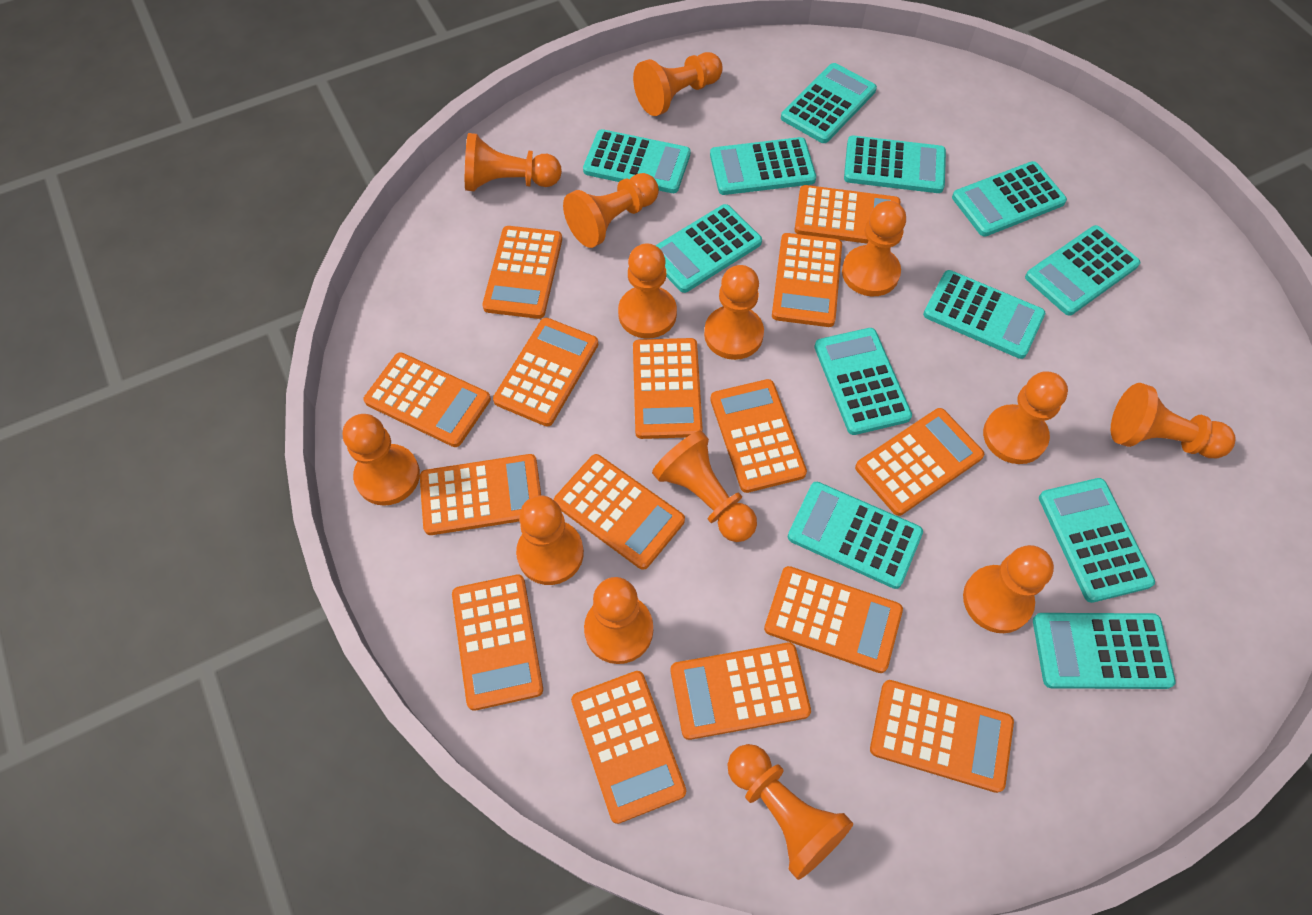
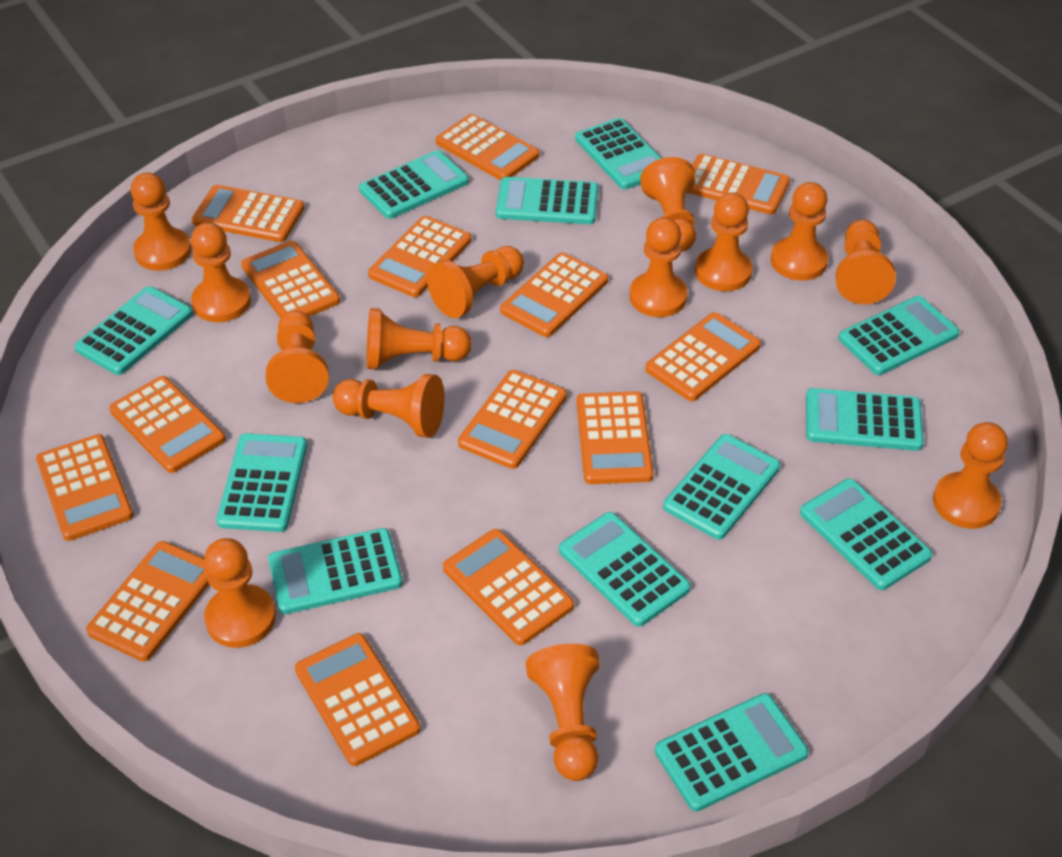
orange calculator: [364,352,491,447] [420,454,541,535] [452,574,543,711] [482,226,562,319] [493,318,598,426] [554,454,685,570] [571,671,686,824] [633,338,703,439] [671,643,811,740] [710,379,807,493] [764,566,903,673] [772,233,842,327] [795,185,900,244] [855,408,984,516] [870,680,1014,793] = 15 -> [36,434,134,541] [86,541,209,662] [109,376,225,473] [192,185,304,242] [241,241,340,318] [295,633,420,766] [368,216,472,297] [436,114,540,180] [443,529,574,645] [458,370,567,469] [500,252,608,337] [577,391,654,484] [645,312,761,401] [687,154,790,214] = 14

